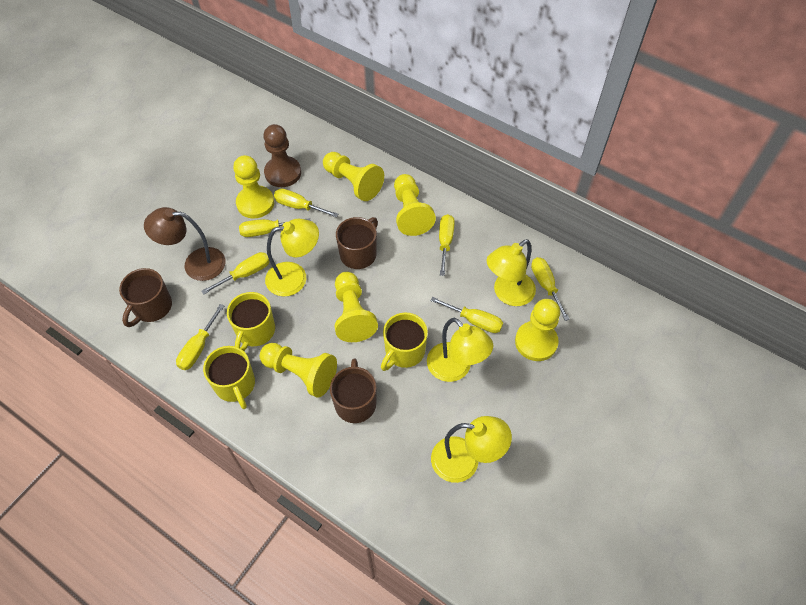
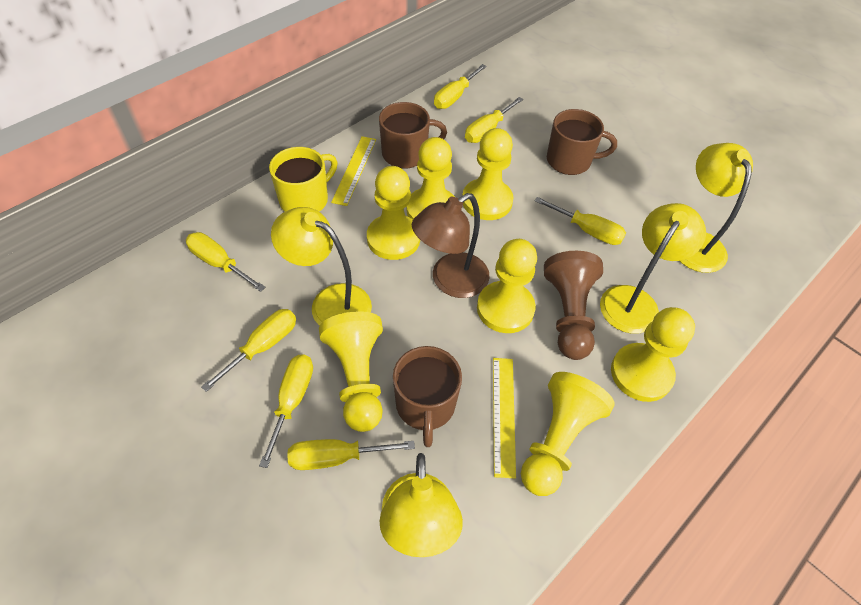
yellow mug: [203,346,255,409] [227,292,275,351] [381,313,428,371] = 3 -> [269,147,337,212] = 1
yellow pawn: [233,155,274,218] [260,343,337,398] [323,152,384,201] [335,272,378,342] [394,174,436,236] [515,299,560,361] = 6 -> [319,311,383,432] [367,166,420,260] [406,137,455,219] [462,128,513,220] [477,239,537,333] [521,372,615,496] [611,307,695,402] = 7
yellow ruler: none = 0 -> [331,136,376,206] [493,358,516,479] = 2

